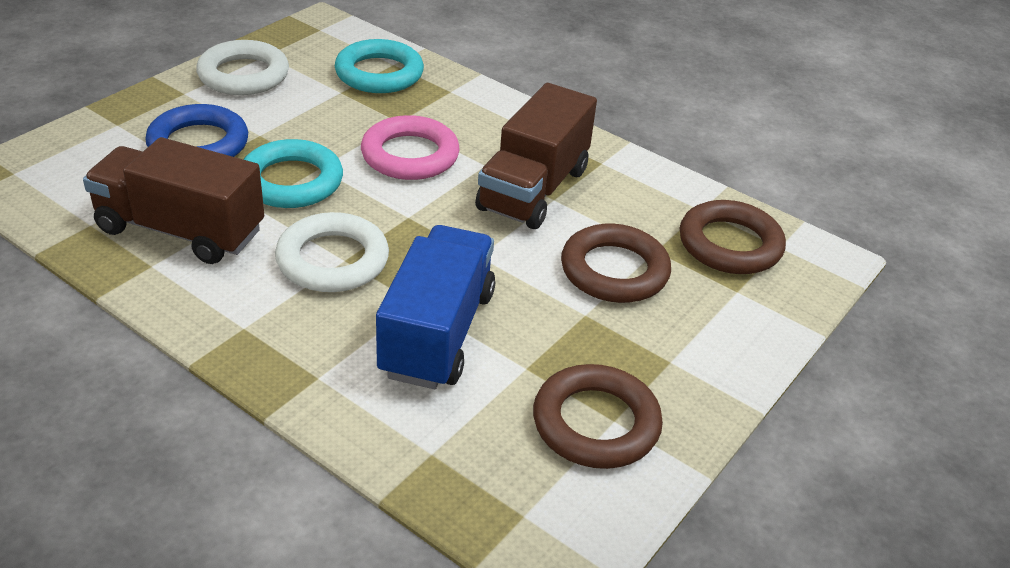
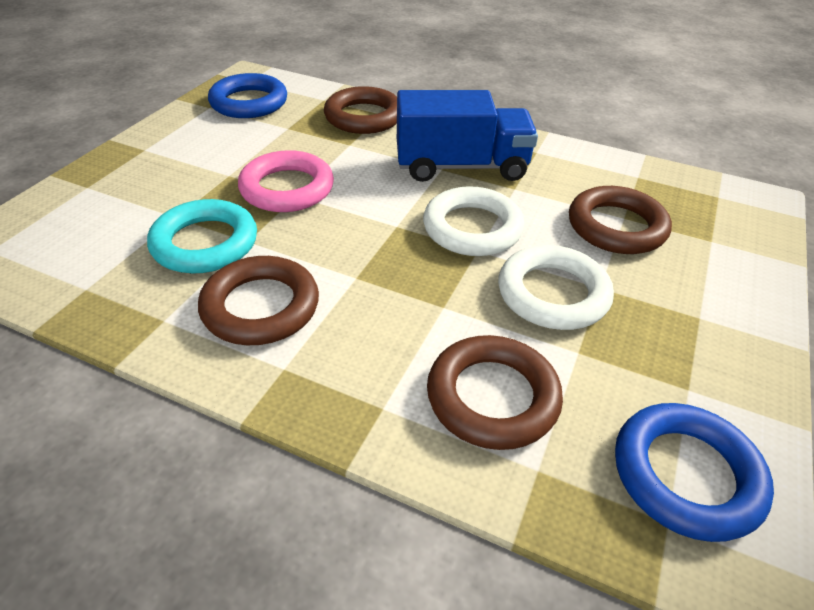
blue ring: [145,104,248,157] = 1 -> [208,73,287,118] [615,403,774,542] = 2
brown ring: [533,364,663,469] [561,224,671,303] [680,200,786,274] = 3 -> [198,256,319,345] [324,86,397,134] [427,335,563,450] [569,186,672,254] = 4
brown truck: [83,137,264,264] [475,83,597,229] = 2 -> none = 0
turquoise ring: [243,139,343,208] [335,39,424,93] = 2 -> [147,199,257,273] = 1

